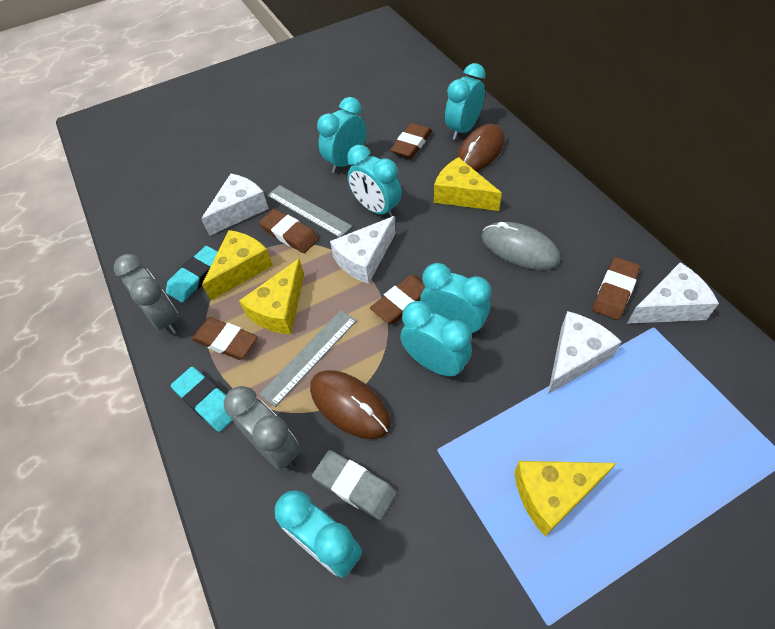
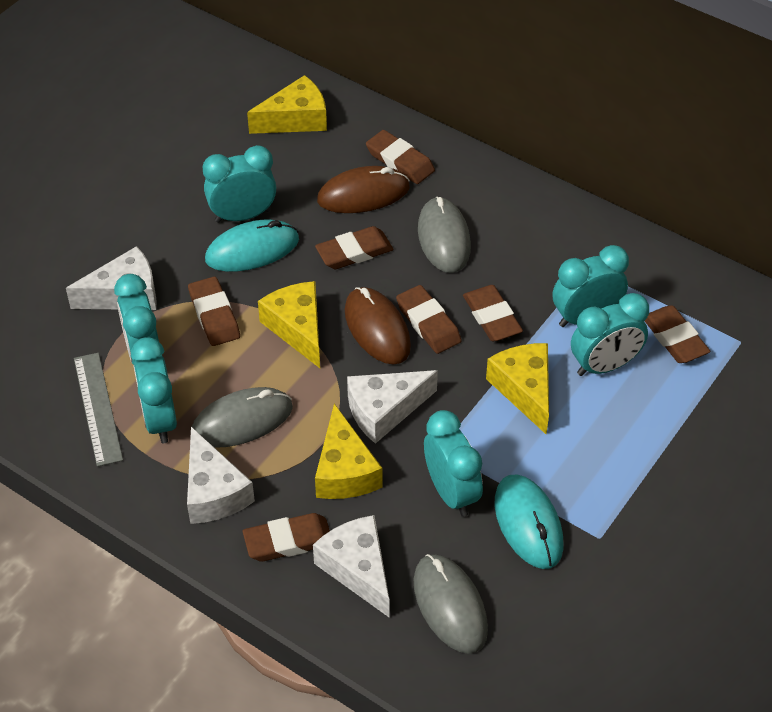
brown eraser: [191,317,258,360] [259,209,319,253] [370,275,425,324] [390,123,432,158] [592,257,640,320] = 5 -> [188,276,240,346] [243,513,330,562] [315,226,394,269] [366,130,435,184] [396,285,462,354] [463,285,523,341] [645,305,711,363] = 7
grey clock: [114,254,179,334] [224,386,300,470] = 2 -> none = 0
grey eraser: [312,450,397,520] = 1 -> none = 0
grey mouse: [481,222,560,270] = 1 -> [192,387,293,448] [414,554,488,654] [418,197,471,273] = 3
grey ruler: [259,310,357,407] [267,185,352,237] = 2 -> [74,353,123,467] = 1
turquoise eraser: [166,246,218,303] [171,367,232,432] = 2 -> none = 0
turquoise mouse: none = 0 -> [205,220,299,272] [495,474,564,569] = 2

